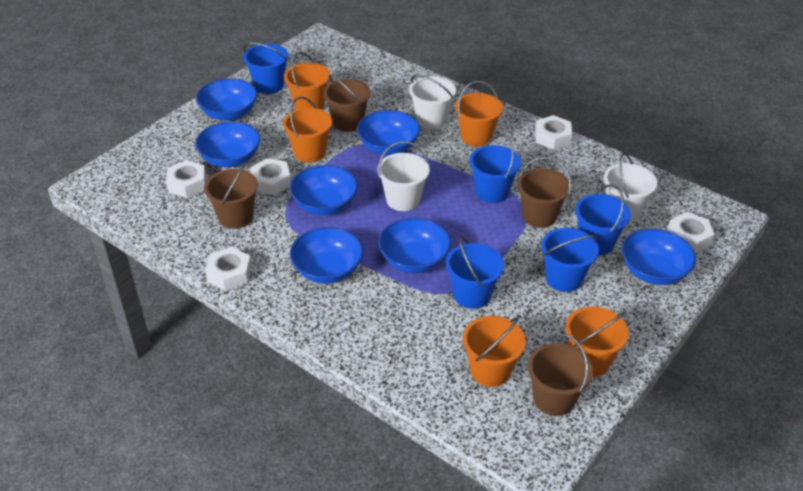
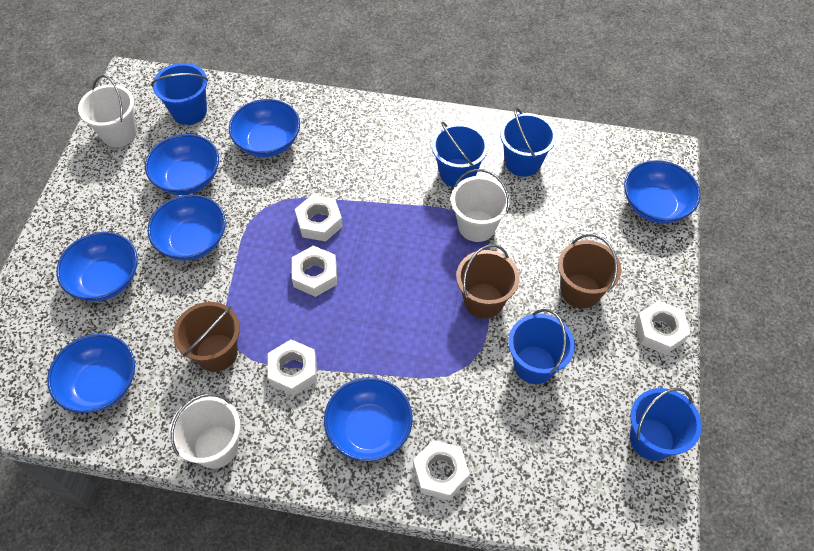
brown bucket: [204,162,258,229] [323,74,371,132] [517,157,571,228] [528,334,593,416] = 4 -> [173,302,240,372] [456,244,519,319] [558,234,621,308] = 3
orange bucket: [283,97,332,163] [284,51,330,110] [455,81,503,147] [462,316,526,387] [565,307,629,377] = 5 -> none = 0

